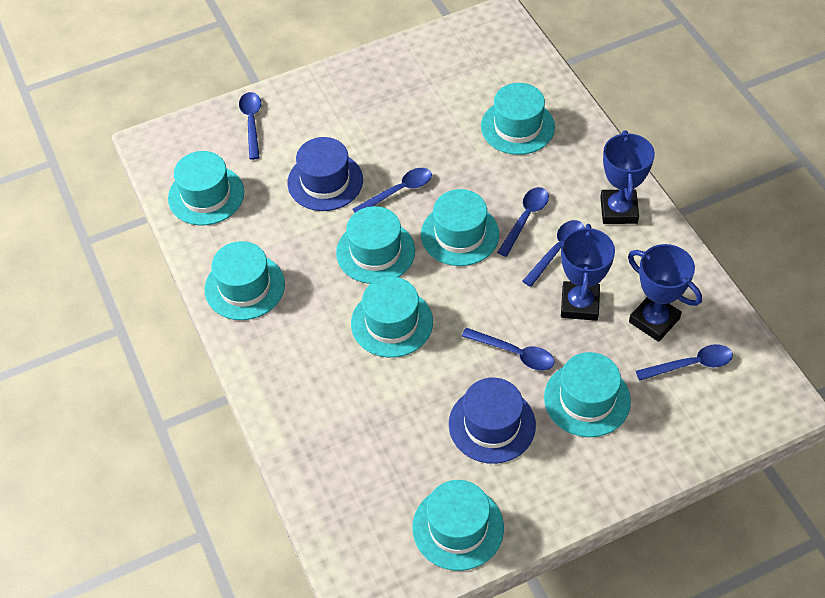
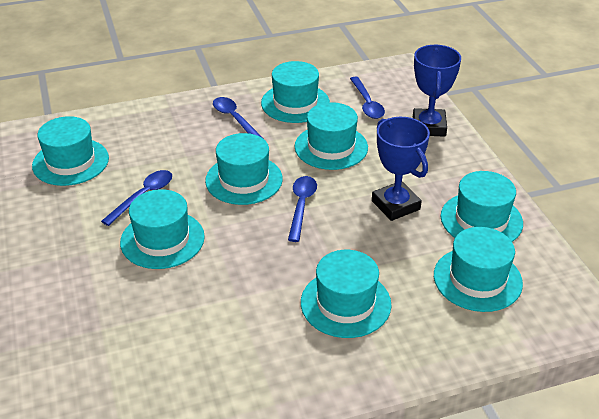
blue hat: [287,137,363,211] [449,378,536,464] = 2 -> none = 0
blue spoon: [239,92,261,160] [353,168,432,213] [462,328,555,371] [497,187,549,257] [522,220,585,287] [636,344,733,381] = 6 -> [101,170,172,226] [213,97,264,139] [288,176,317,242] [350,76,385,119] = 4
blue trophy: [561,224,615,321] [600,130,655,224] [628,244,702,342] = 3 -> [372,117,430,221] [413,45,461,137] = 2

